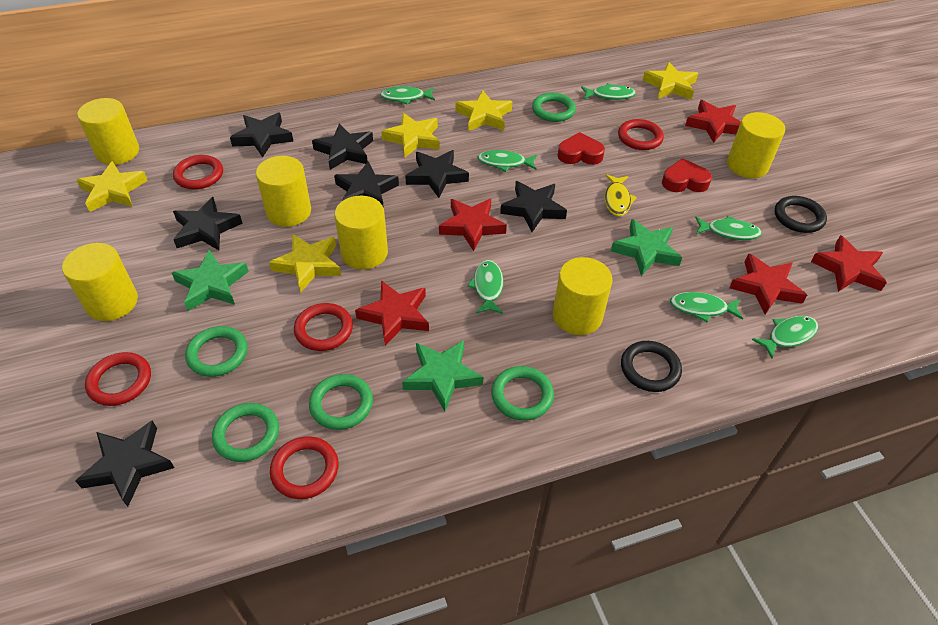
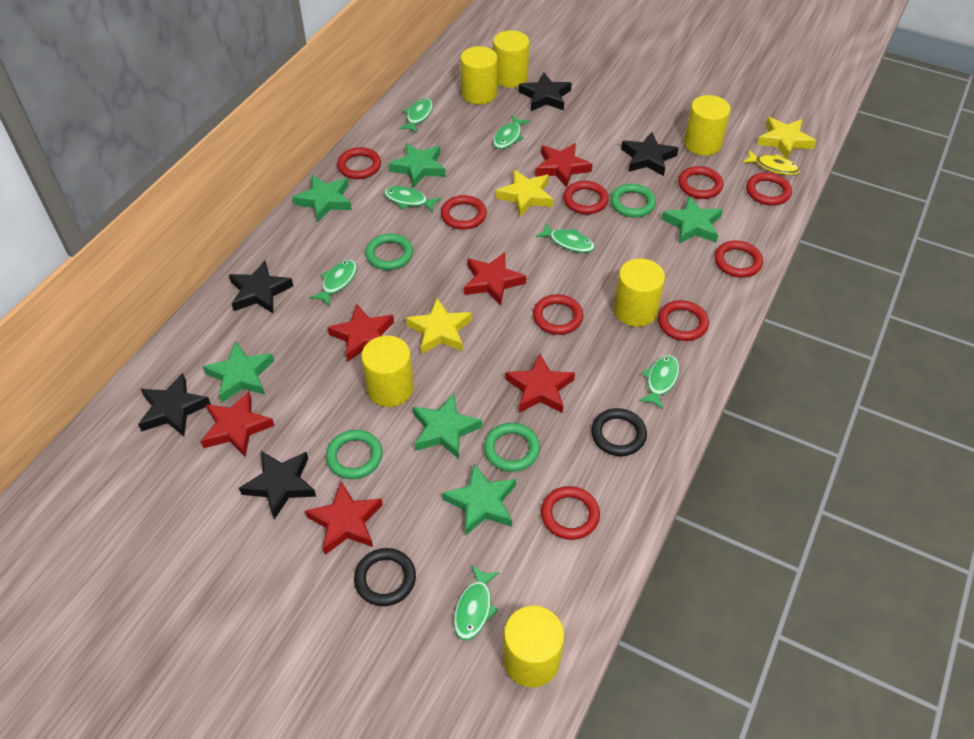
black star: [76,420,174,507] [173,197,243,250] [230,113,294,157] [312,124,373,170] [334,161,399,208] [405,150,469,198] [500,181,567,232] = 7 -> [138,373,211,436] [229,261,293,314] [239,451,316,520] [519,72,572,111] [621,132,679,176] = 5
green ring: [185,326,248,377] [212,403,279,462] [309,374,373,430] [491,366,554,421] [532,93,576,122] = 5 -> [326,430,382,479] [365,234,413,270] [484,423,540,472] [610,184,656,217] = 4
green star: [172,249,249,311] [402,340,483,411] [611,219,682,276] = 3 -> [203,341,274,403] [292,175,352,222] [388,143,446,188] [413,393,482,459] [442,464,516,536] [662,196,723,244] = 6
red heart: [557,132,605,165] [662,158,712,192] = 2 -> none = 0
red ring: [85,352,151,406] [173,155,223,189] [270,436,339,499] [294,303,353,351] [618,119,664,150] = 5 -> [337,147,381,179] [441,195,487,230] [533,294,583,335] [541,486,600,540] [563,181,609,214] [658,300,709,341] [678,166,723,199] [714,241,763,278] [746,172,792,206] = 9
red star: [355,280,429,346] [439,198,507,251] [685,100,741,143] [729,253,807,314] [811,235,887,292] = 5 -> [201,391,274,457] [305,482,383,555] [327,303,394,362] [464,252,526,306] [505,353,575,413] [535,143,592,188] = 6
yellow star: [77,161,148,212] [269,234,341,293] [381,113,440,158] [455,90,512,131] [643,62,698,100] = 5 -> [406,298,472,355] [495,170,554,216] [757,117,816,159] = 3

